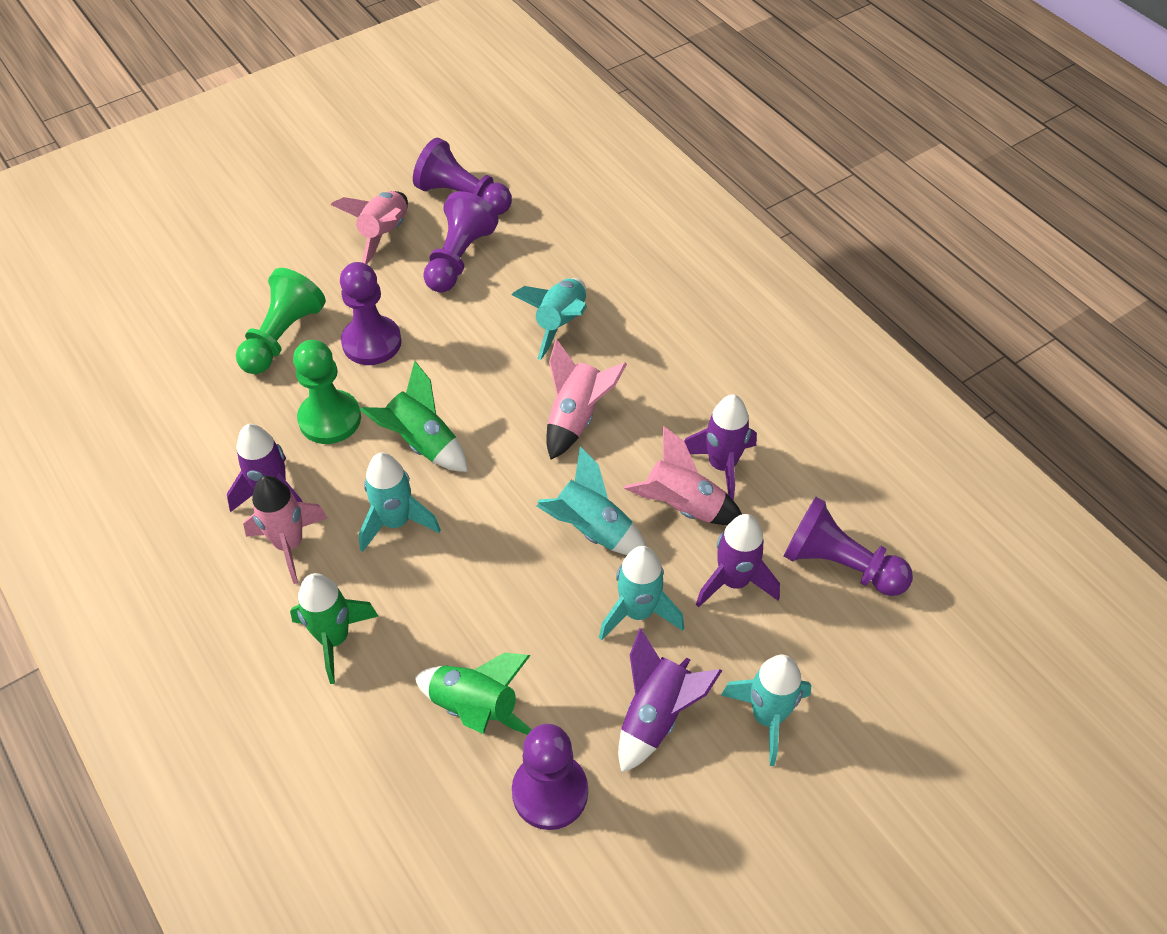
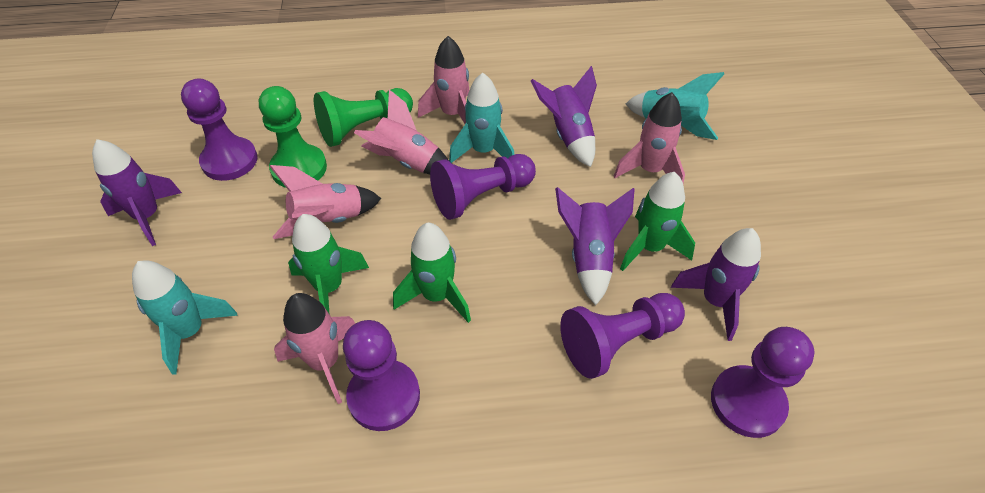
pink rocket: [243,476,327,584] [331,191,408,264] [546,339,627,460] [624,426,742,525] = 4 -> [269,165,381,239] [274,293,355,404] [354,89,450,175] [418,36,469,124] [614,92,685,184] = 5
turquoise rocket: [359,452,441,552] [512,278,587,360] [537,447,646,555] [599,546,684,640] [721,655,812,766] = 5 -> [132,260,238,375] [449,73,514,163] [626,72,725,140] = 3

